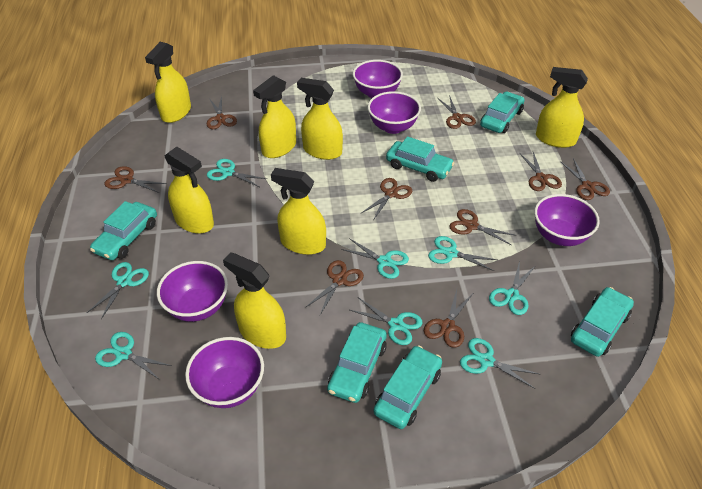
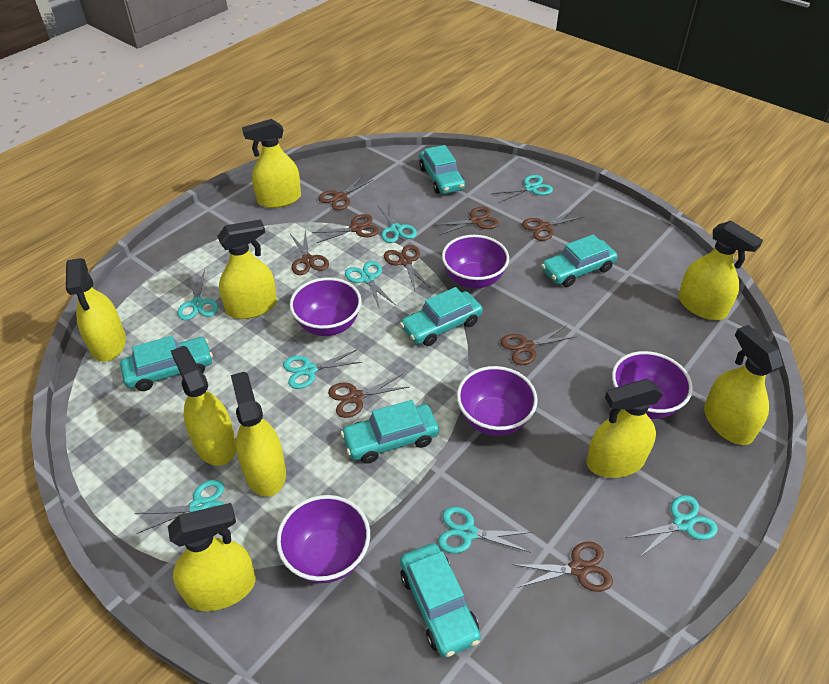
yellow spray bottle: [145,42,191,123] [165,147,214,234] [223,252,286,349] [253,75,296,158] [271,168,326,255] [297,78,343,160] [536,67,588,148] = 7 -> [66,258,126,362] [168,503,256,611] [171,346,237,466] [217,220,277,319] [231,372,286,497] [242,119,301,208] [586,379,663,478] [678,221,763,320] [704,325,783,445] = 9

